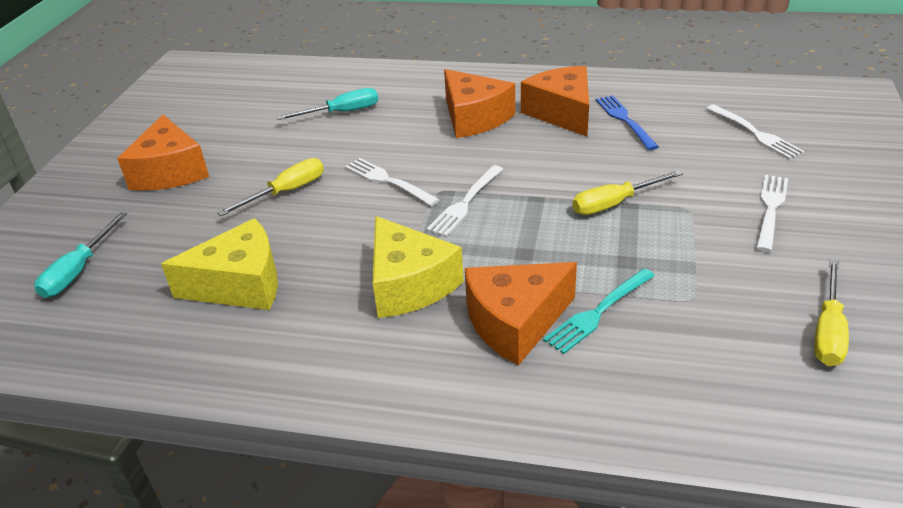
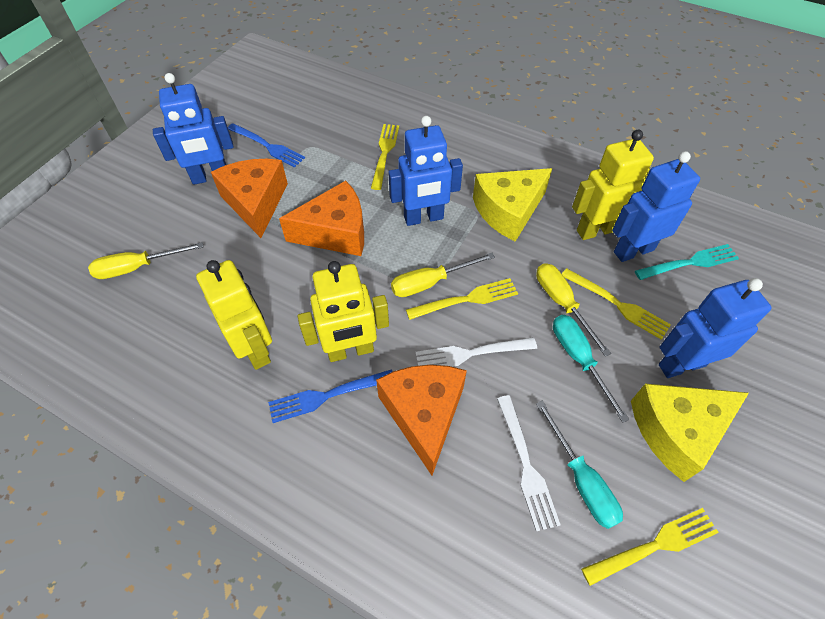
blue fork: [596,95,659,150] = 1 -> [228,123,305,168] [268,369,393,423] = 2
blue robot: none = 0 -> [153,73,234,185] [388,116,463,226] [612,151,700,262] [659,278,772,378] = 4
orange cheese: [117,115,209,191] [444,69,515,138] [465,262,577,366] [521,66,589,137] = 4 -> [211,159,288,238] [279,181,364,256] [376,365,467,475] = 3
white fork: [345,158,440,206] [427,165,503,237] [706,105,804,159] [756,175,788,252] = 4 -> [416,337,537,367] [497,395,561,532] = 2
yellow fork: none = 0 -> [371,124,399,190] [406,278,518,320] [562,268,671,340] [581,508,719,586] = 4
yellow robot: none = 0 -> [196,260,272,370] [298,261,389,362] [572,130,654,240] = 3

